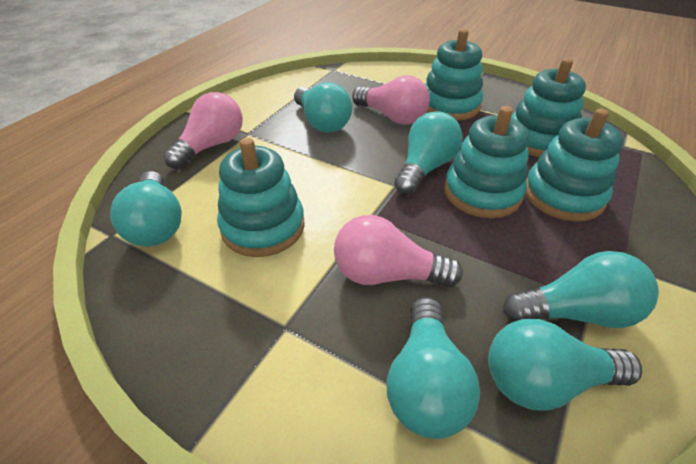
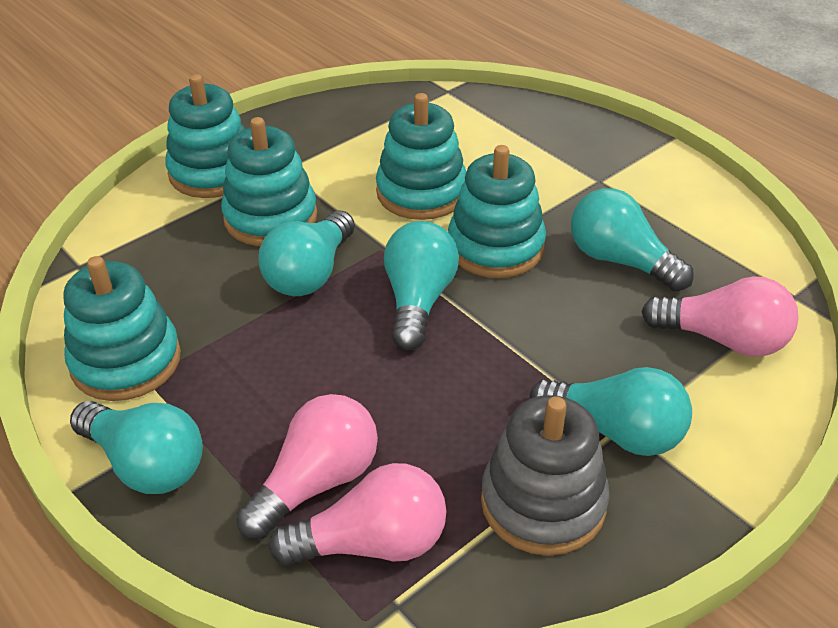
grey stacking toy: none = 0 -> [481,395,610,556] = 1
turquoise light bulb: [110,171,182,247] [294,82,352,133] [386,297,480,439] [394,111,462,195] [488,319,642,411] [503,251,659,328] = 6 -> [70,401,203,494] [258,211,355,296] [384,221,459,350] [529,367,692,456] [571,188,694,292] = 5

